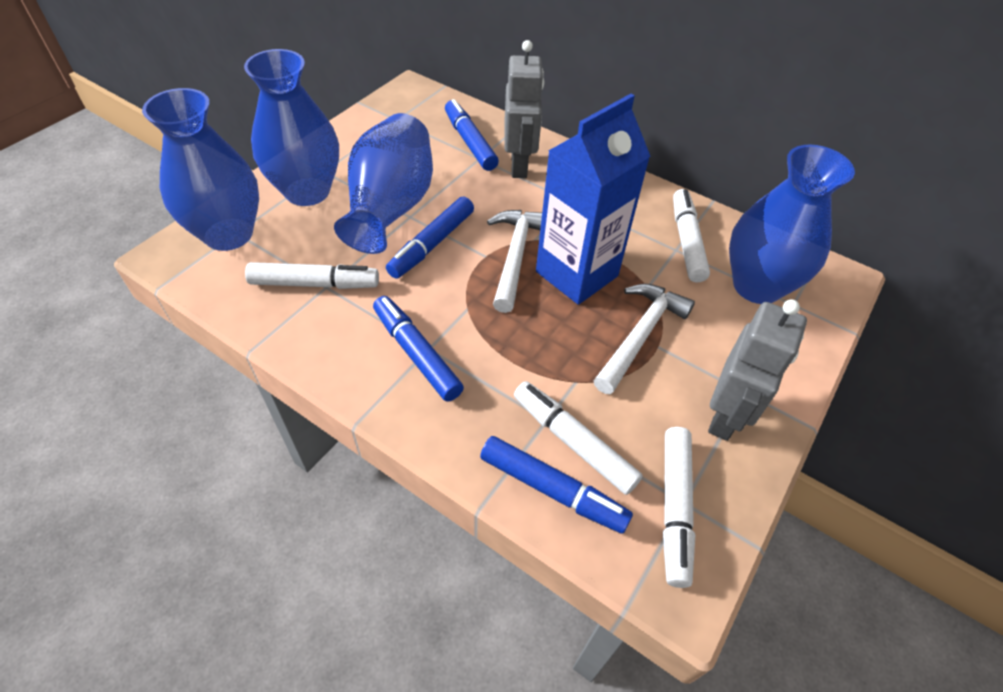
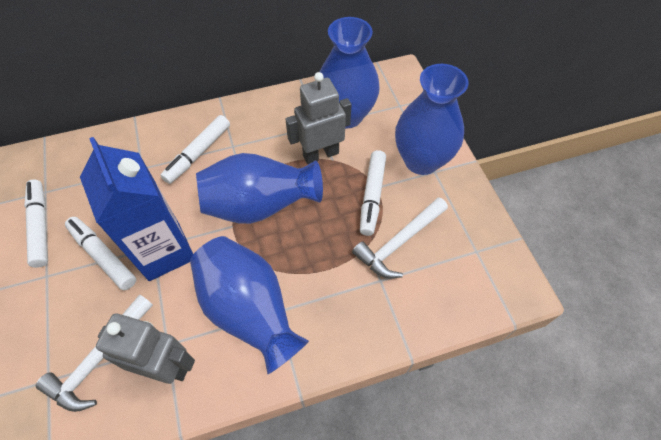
blue marker: [373,296,464,402] [386,196,474,279] [445,99,499,171] [480,436,633,534] = 4 -> none = 0

